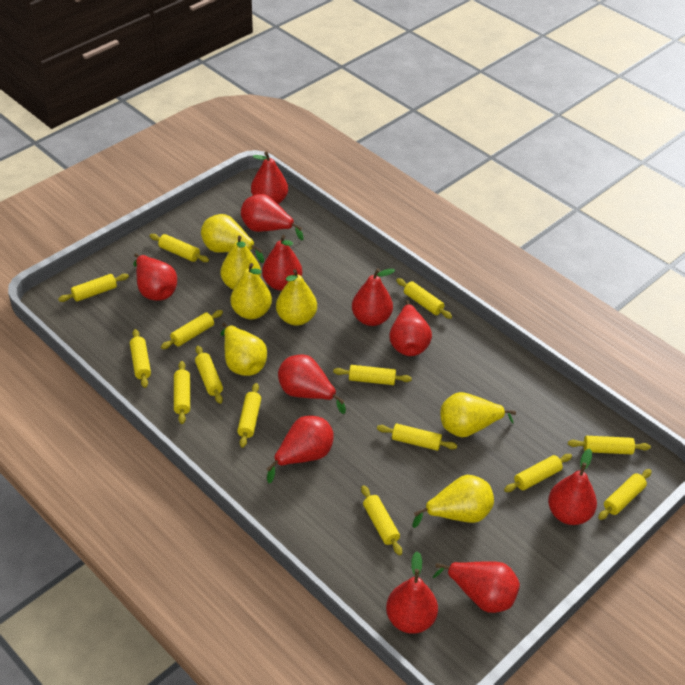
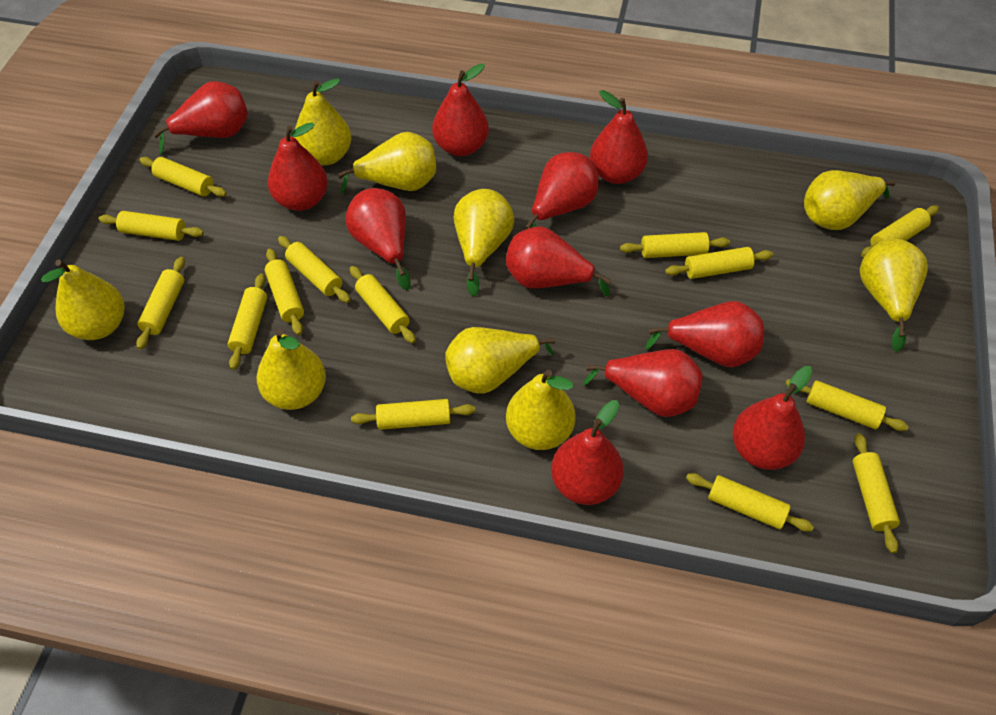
yellow pear: [201,214,264,263] [220,322,267,376] [221,236,261,289] [230,263,272,319] [276,269,317,326] [413,475,494,528] [440,392,516,437] = 7 -> [41,260,125,340] [257,329,326,410] [294,78,351,166] [337,132,436,194] [445,327,556,394] [454,189,514,297] [506,370,576,450] [804,170,896,230] [860,239,928,352] = 9

